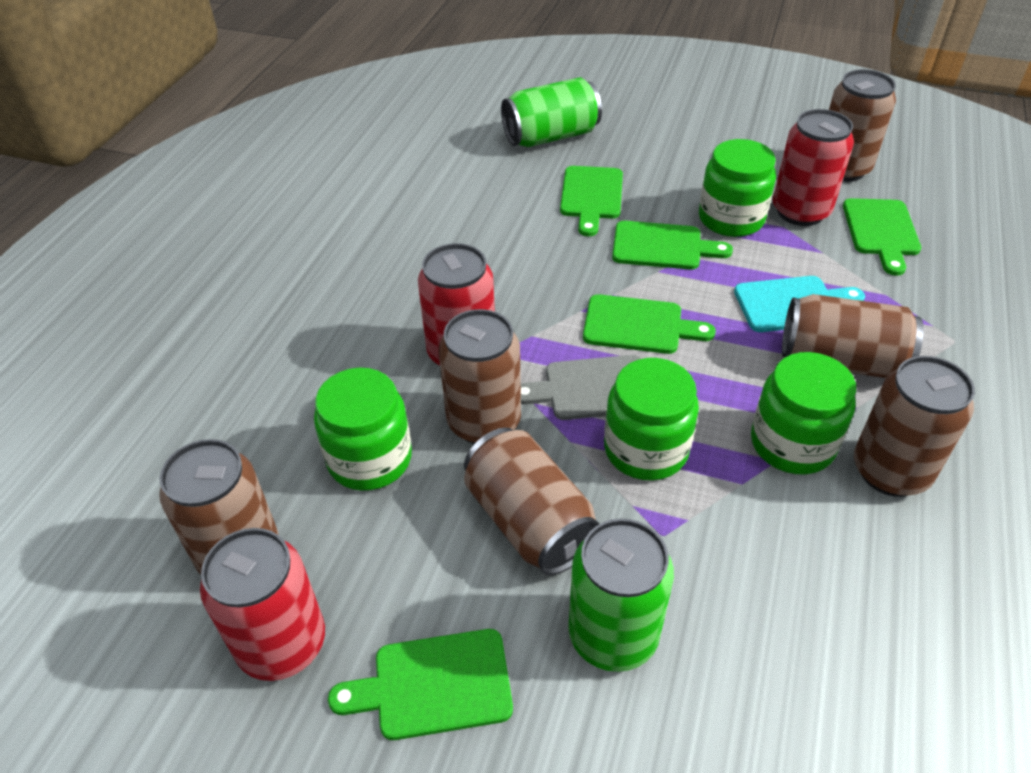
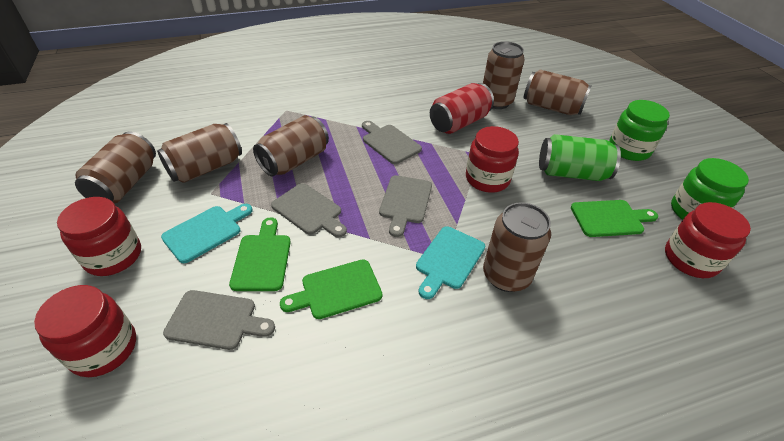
green can: [501,77,602,147] [568,518,674,672] = 2 -> [539,134,621,181] = 1
green cutting board: [328,629,513,740] [560,166,623,236] [583,294,716,354] [612,221,733,269] [843,198,921,276] = 5 -> [229,217,291,291] [280,259,382,319] [571,200,658,237] = 3
green jar: [314,368,412,491] [604,358,699,480] [699,139,776,237] [751,352,856,475] = 4 -> [609,100,670,161] [671,158,749,220] = 2
grey cutting board: [521,355,641,420] = 1 -> [163,290,275,350] [271,183,347,237] [362,121,422,164] [379,175,432,237] = 4
red can: [200,528,325,681] [418,243,495,365] [773,109,854,226] = 3 -> [430,83,494,134] = 1
red jar: none = 0 -> [34,285,136,377] [57,197,141,276] [466,126,519,193] [665,202,751,278] = 4
turquoise cutting board: [734,276,865,332] = 1 -> [161,204,252,263] [416,226,485,299] = 2

